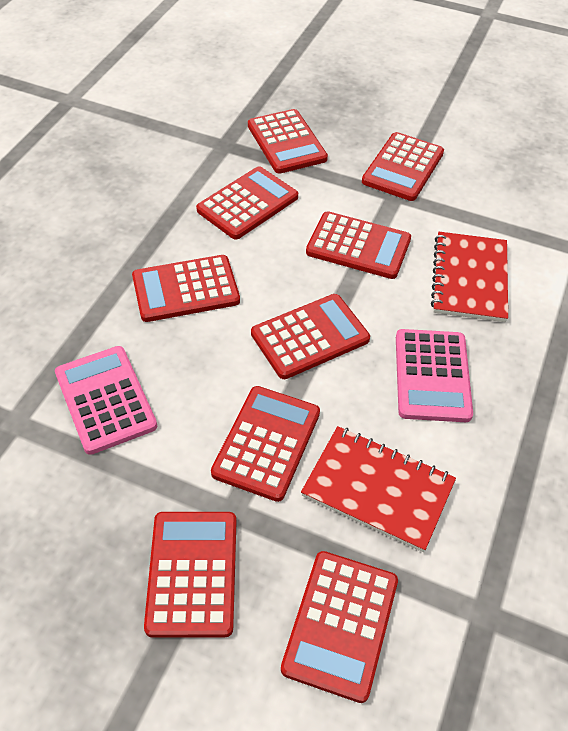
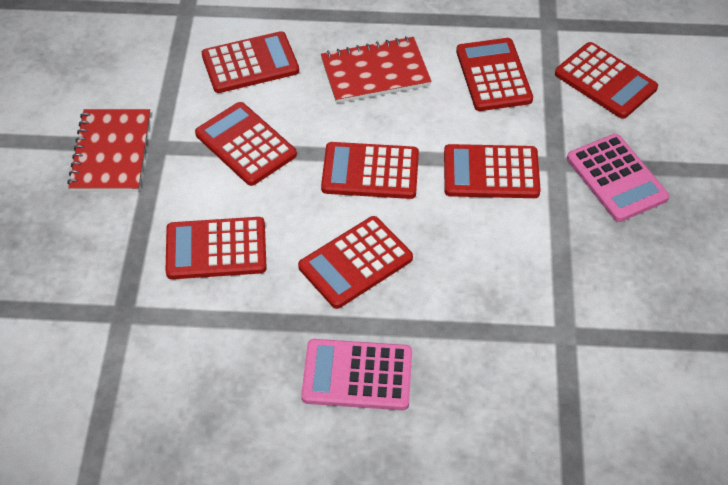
red calculator: [132,255,240,322] [144,512,237,638] [196,166,298,239] [211,386,320,502] [248,109,328,174] [251,294,370,379] [281,551,398,703] [306,211,411,279] [362,132,444,201] = 9 -> [166,217,267,279] [195,102,297,186] [202,31,299,93] [298,216,413,309] [321,142,419,199] [444,144,541,198] [456,38,533,111] [555,42,658,119] = 8

